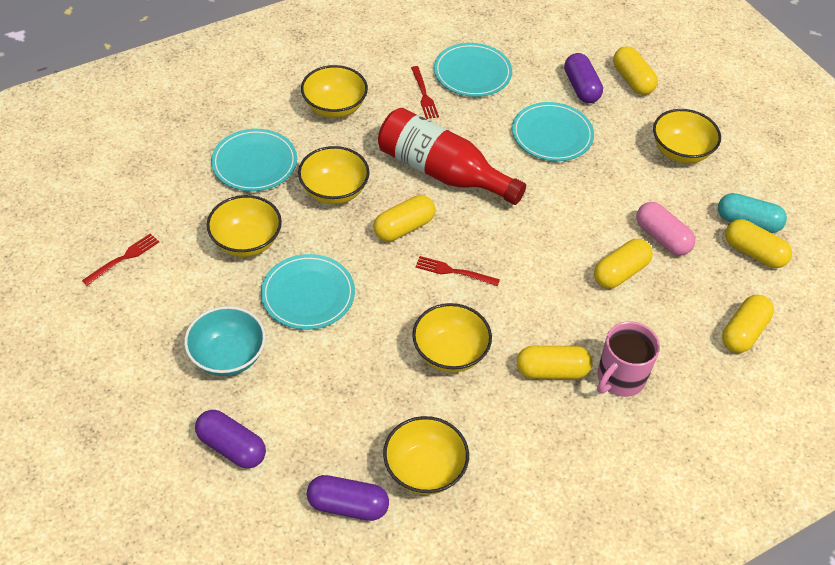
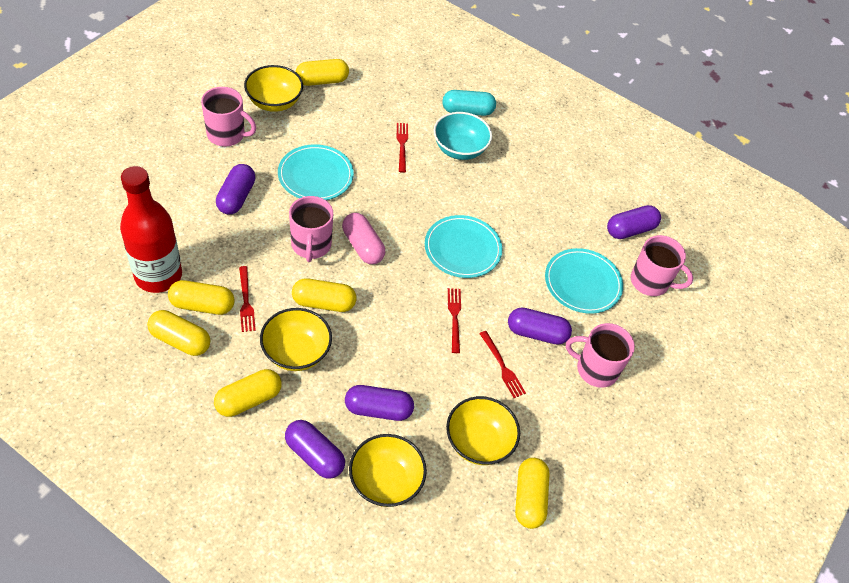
pink mug: [597,321,660,397] = 1 -> [201,87,256,147] [289,196,333,262] [566,323,635,388] [631,235,693,296] = 4
purple capsule: [195,410,266,469] [307,475,389,521] [564,53,603,103] = 3 -> [216,164,256,214] [285,420,345,479] [345,385,414,421] [508,307,572,345] [607,205,661,239] = 5
red fork: [82,233,159,286] [411,66,439,119] [415,256,500,286] = 3 -> [239,266,256,332] [397,123,408,173] [448,288,461,353] [479,331,526,398] = 4
turquoise plate: [211,129,297,191] [261,254,355,330] [434,43,512,97] [512,102,594,161] = 4 -> [278,144,354,200] [425,215,502,278] [545,248,623,314] = 3
yellow bowl: [207,195,282,257] [298,146,370,204] [301,65,368,118] [383,416,469,495] [412,303,492,373] [653,109,721,163] = 6 -> [244,65,303,112] [260,308,332,371] [349,434,427,507] [446,396,520,465] = 4

